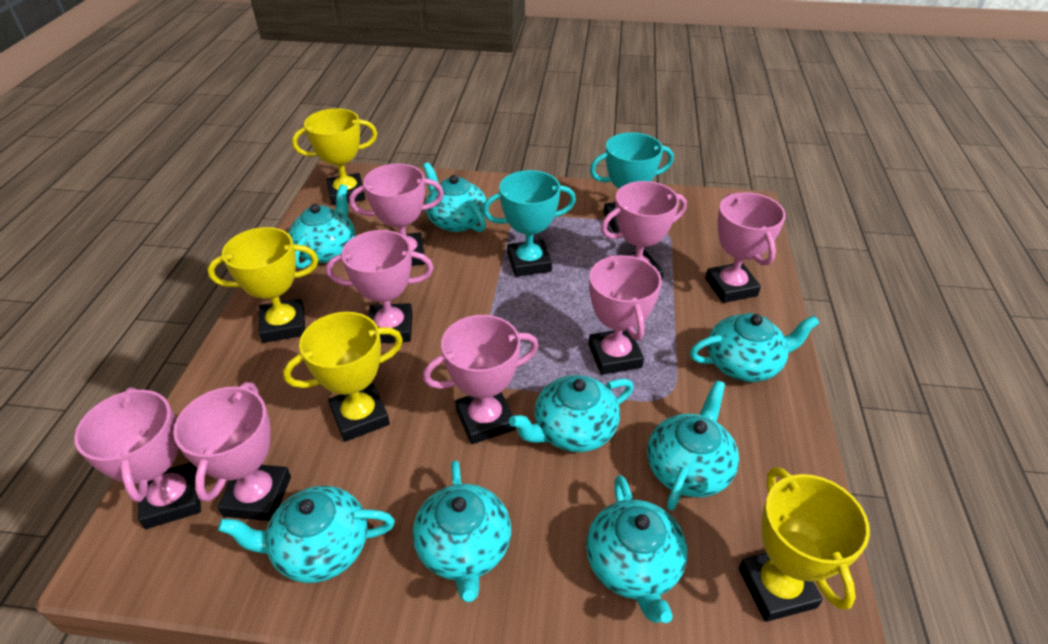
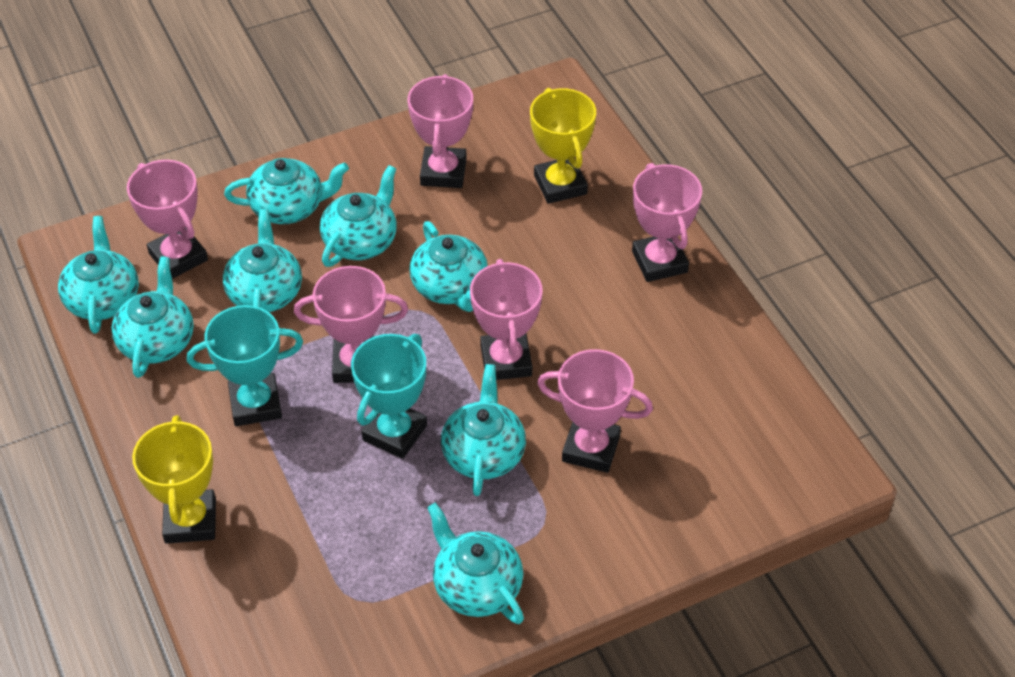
pink trophy: [74,387,201,529] [173,382,291,521] [326,230,434,343] [349,164,444,266] [423,315,539,444] [589,255,662,375] [601,181,687,279] [705,192,786,303] = 8 -> [127,160,208,279] [294,266,408,383] [408,74,473,188] [470,259,543,380] [537,349,653,473] [632,163,702,282] = 6
yellow trophy: [207,227,318,343] [283,312,403,442] [292,108,377,205] [739,467,870,622] = 4 -> [132,415,216,544] [530,88,596,204] = 2

